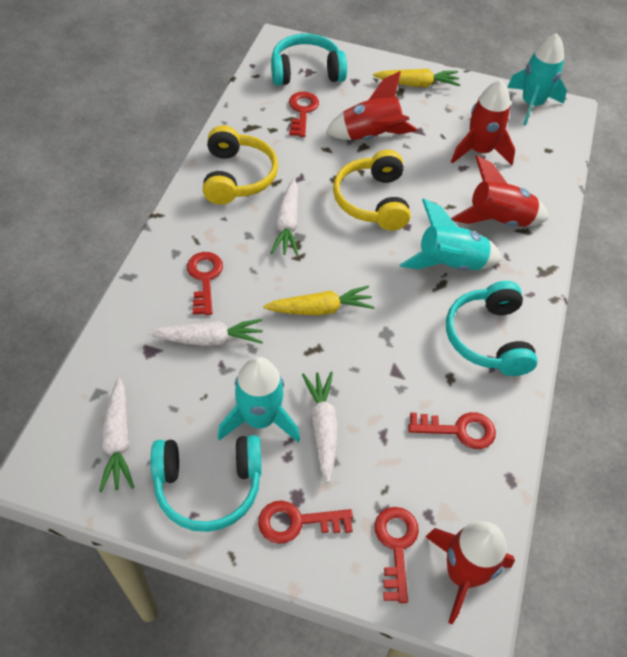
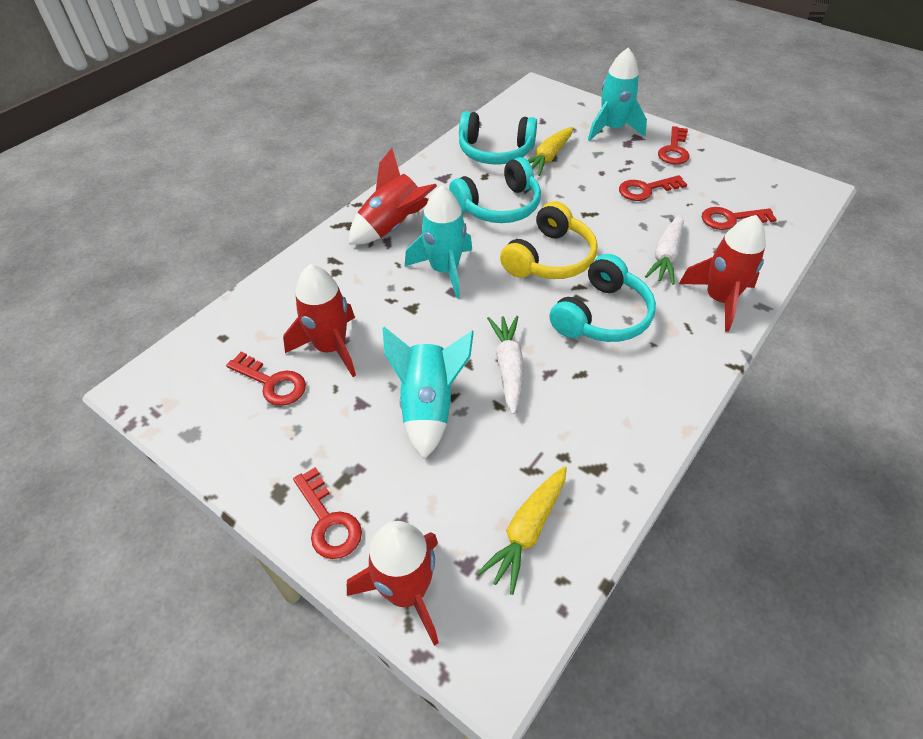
white carrot: [99,378,134,492] [148,319,263,346] [271,179,298,256] [302,372,338,483] = 4 -> [487,316,524,414] [645,214,684,285] = 2
yellow headphones: [203,125,278,205] [333,150,411,231] = 2 -> [500,201,598,279] = 1

